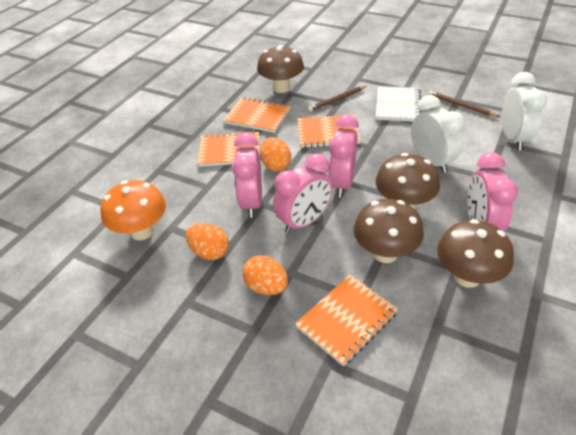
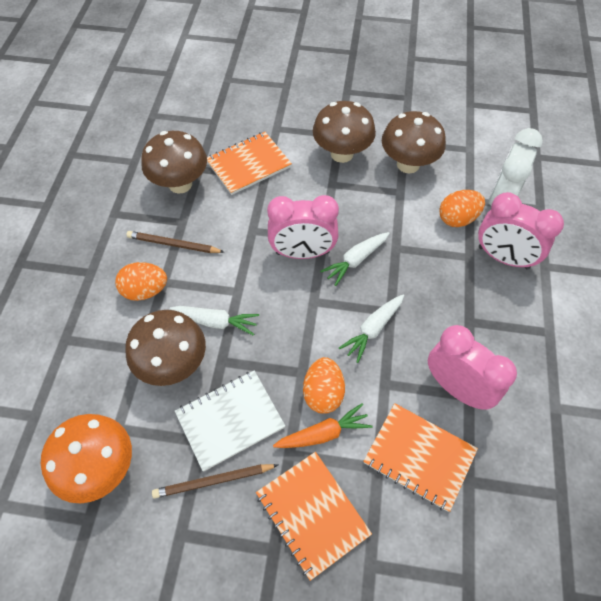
orange carrot: none = 0 -> [273,403,372,448] = 1
orange notebook: [198,131,259,167] [223,97,291,133] [295,275,398,366] [298,115,361,148] = 4 -> [207,132,292,195] [256,452,372,581] [363,403,478,512] = 3
pink clock: [232,133,262,218] [273,153,333,234] [329,114,359,197] [468,152,518,232] = 4 -> [267,195,339,259] [428,325,517,410] [478,192,564,269] = 3
white carrot: none = 0 -> [170,306,259,336] [320,232,390,286] [339,295,404,363] = 3
white clock: [411,95,465,173] [502,72,547,150] = 2 -> [489,128,543,205] = 1

